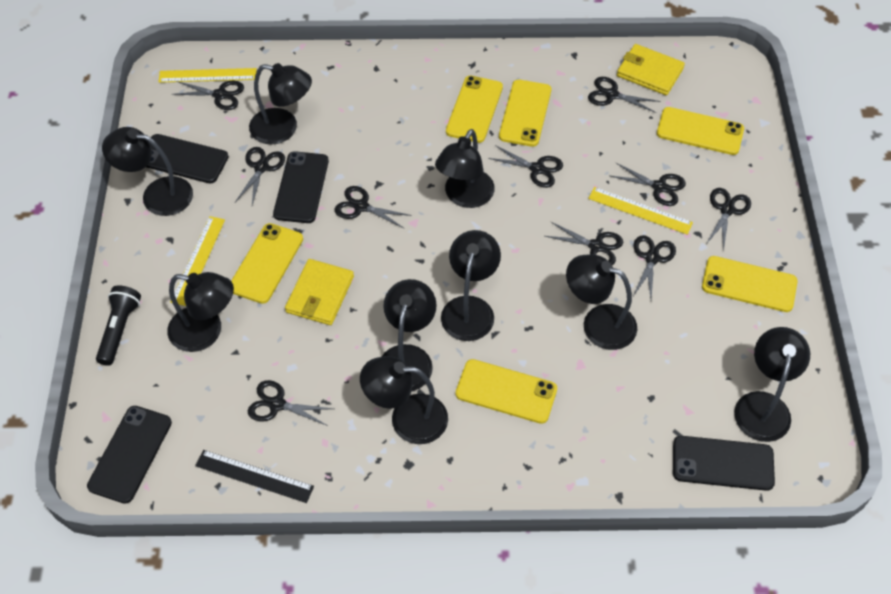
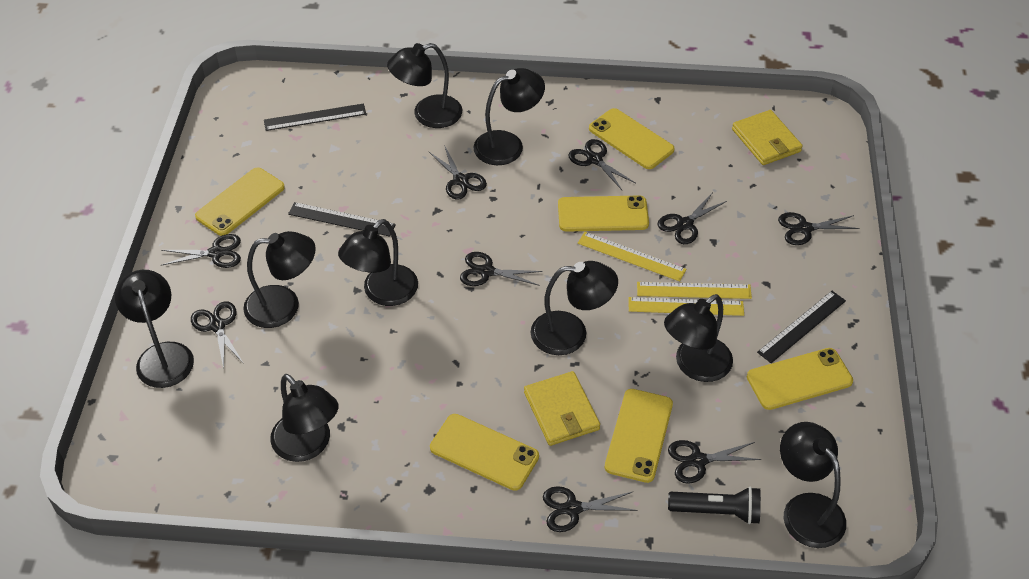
black phone: [87,406,172,504] [146,134,229,183] [273,151,329,223] [673,436,775,491] = 4 -> none = 0
black ruler: [195,450,314,503] = 1 -> [264,103,366,131] [288,202,396,237] [757,291,846,363] = 3
black scissors: [172,81,244,110] [235,147,285,205] [248,380,333,426] [335,186,412,228] [488,145,563,188] [545,222,623,265] [588,77,661,113] [611,162,686,206] [633,235,676,299] [706,188,751,251] = 10 -> [161,234,241,268] [191,301,244,369] [429,145,487,200] [460,252,543,286] [543,486,638,532] [569,139,635,191] [658,192,727,244] [668,440,761,484] [778,212,860,245] = 9

